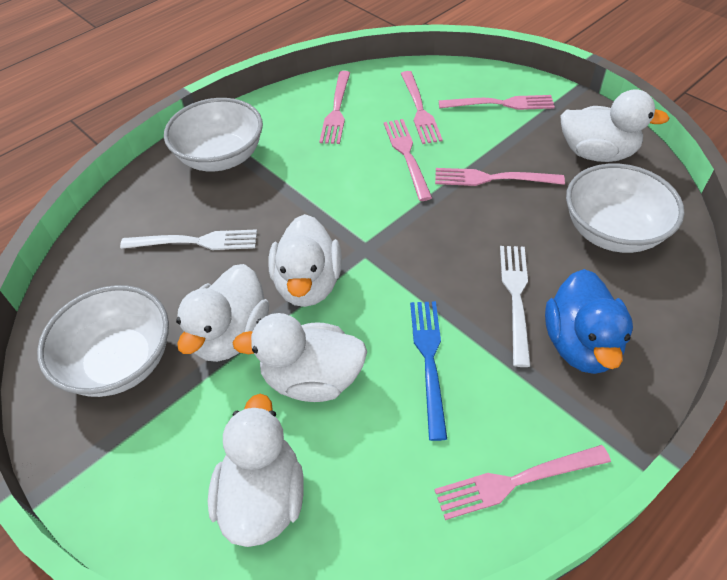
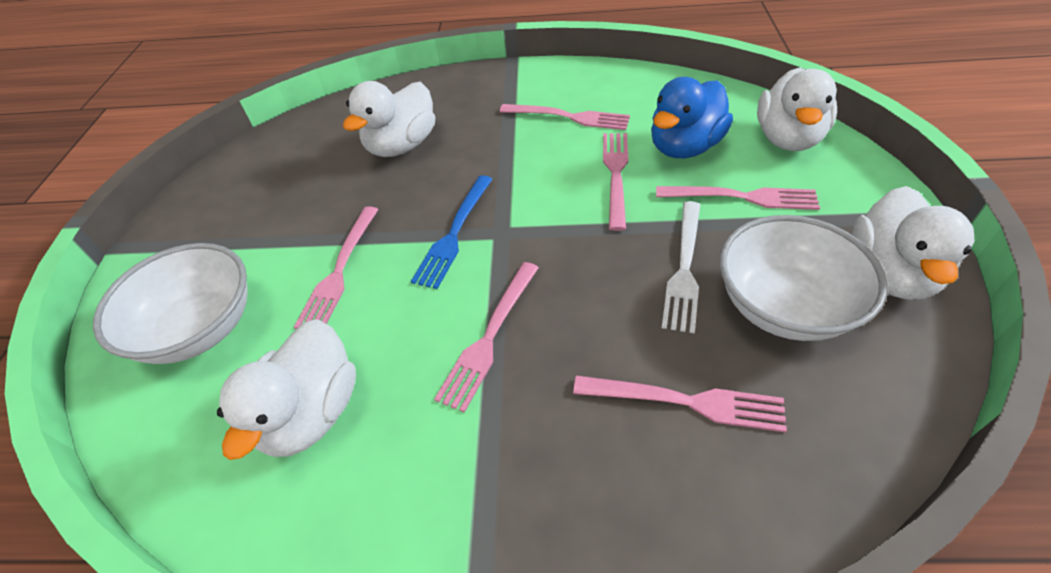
white bowl: [37,285,169,397] [164,98,263,171] [566,164,685,253] = 3 -> [93,243,248,364] [720,215,887,341] = 2
white duck: [176,264,269,362] [208,394,304,547] [233,313,367,402] [269,214,342,307] [561,89,670,162] = 5 -> [217,319,356,460] [343,81,435,157] [757,67,837,151] [852,186,974,300] = 4
white fork: [120,229,257,250] [500,246,531,367] = 2 -> [662,201,700,334] = 1

